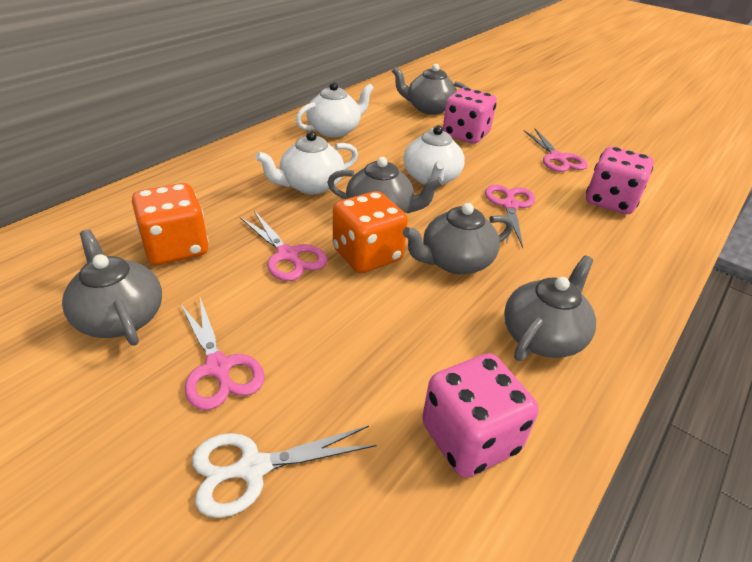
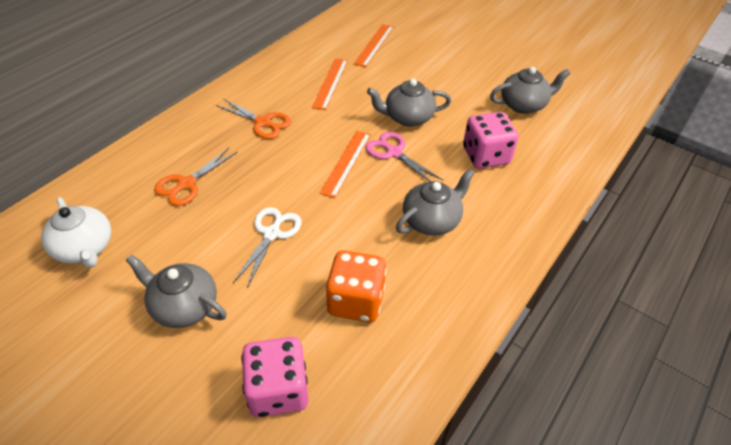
grey teapot: [62,230,162,346] [327,157,443,213] [392,64,468,115] [403,203,513,274] [504,255,596,361] = 5 -> [126,254,227,328] [367,79,451,127] [396,169,475,236] [490,67,570,114] = 4
orange dice: [132,183,209,265] [333,191,408,273] = 2 -> [325,250,387,322] = 1
orange ruler: none = 0 -> [312,58,348,110] [319,131,371,198] [354,24,394,67] = 3
orange scissors: none = 0 -> [154,148,238,206] [216,98,291,139] = 2
pink dice: [422,353,539,478] [443,88,497,144] [586,147,654,214] = 3 -> [241,337,308,417] [463,112,519,169] = 2
pink scissors: [180,298,265,410] [240,211,328,281] [485,185,535,248] [524,129,588,172] = 4 -> [366,132,443,182] = 1
white teapot: [256,131,358,194] [295,82,374,138] [403,125,465,185] = 3 -> [41,197,111,268] = 1

